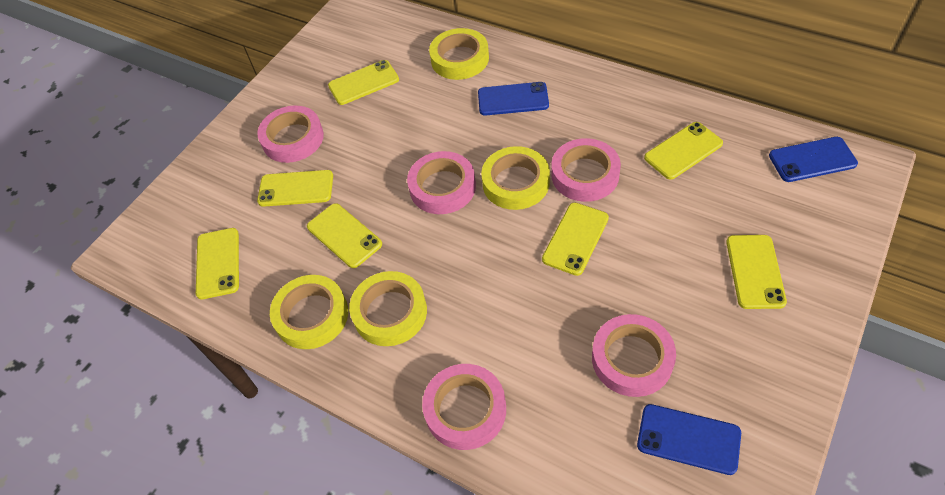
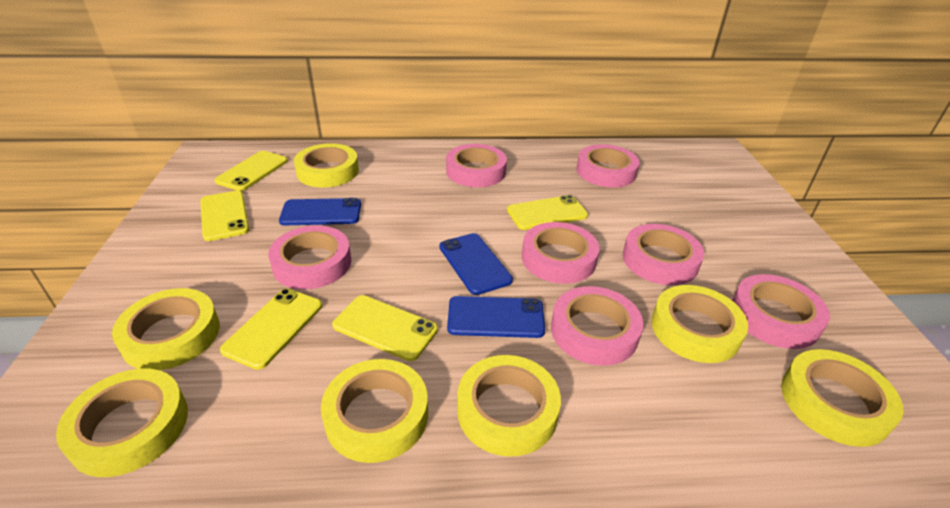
pink tape: [257,106,324,163] [407,151,476,214] [422,364,506,450] [551,138,621,202] [592,314,676,397] = 5 -> [268,226,351,289] [446,144,507,187] [522,222,599,284] [551,286,643,366] [576,144,640,187] [623,224,704,285] [732,274,830,349] = 7
yellow phone: [196,228,239,299] [257,170,333,207] [307,203,382,268] [328,60,399,105] [542,203,609,276] [644,122,723,180] [726,235,787,309] = 7 -> [200,190,249,241] [215,151,288,191] [220,289,322,370] [332,295,438,361] [507,195,588,230] = 5
yellow tape: [270,275,348,349] [349,271,427,346] [429,28,489,80] [481,146,550,210] = 4 -> [56,369,188,477] [112,288,220,370] [294,143,359,188] [321,359,428,463] [457,355,561,457] [651,285,748,363] [781,349,904,447] = 7

